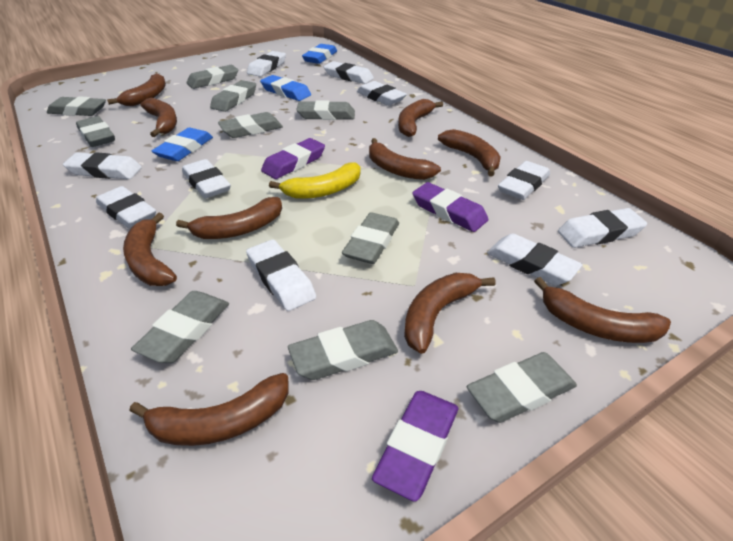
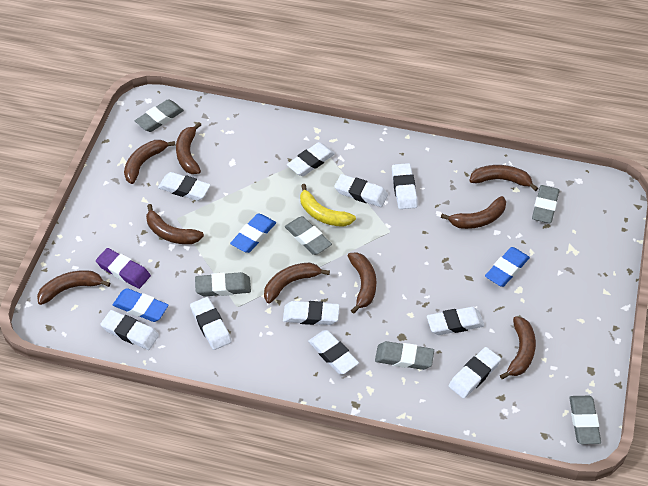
brown banana: [107,73,166,106] [123,213,177,286] [129,373,289,446] [141,98,177,137] [176,197,282,239] [369,138,441,180] [398,99,443,137] [404,273,496,354] [438,129,501,176] [534,277,671,343] = 10 -> [37,270,110,305] [124,140,176,184] [146,204,204,244] [176,122,201,174] [264,262,330,303] [348,252,376,314] [441,196,506,229] [469,165,538,191] [500,316,536,379] = 9
grey eraser: [47,96,106,116] [76,116,115,147] [131,291,229,363] [187,65,238,89] [210,80,256,112] [218,112,283,138] [288,320,398,380] [296,100,355,120] [342,212,399,264] [467,352,577,423] = 10 -> [135,100,184,132] [195,272,251,297] [285,216,332,255] [375,341,434,370] [532,185,560,223] [569,396,601,444] = 6
purple eraser: [261,138,325,179] [372,391,458,502] [412,182,489,232] = 3 -> [96,248,151,289] = 1

